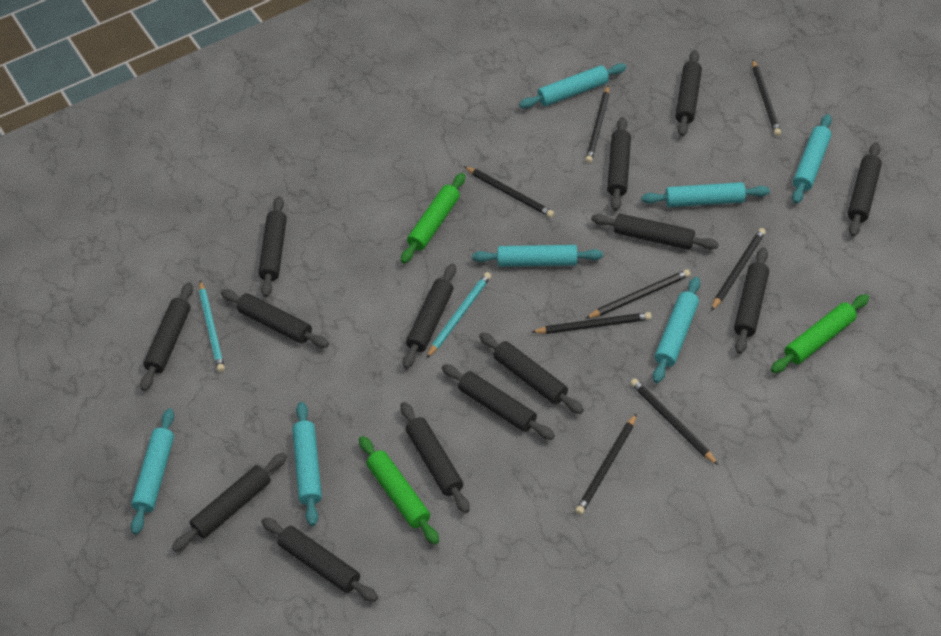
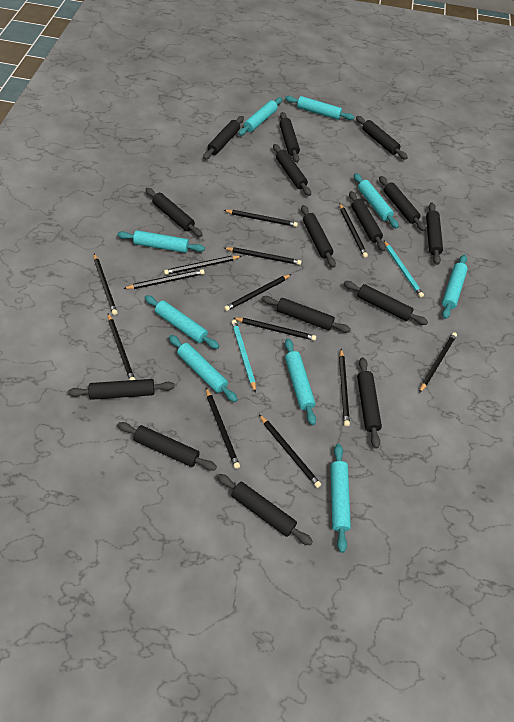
black pencil: [464,166,554,218] [532,312,652,334] [575,413,637,515] [585,85,610,163] [585,269,691,319] [630,378,718,465] [711,228,766,311] [752,60,781,136] = 8 -> [94,254,118,315] [108,313,135,380] [123,269,204,289] [164,256,241,275] [206,388,240,469] [224,210,298,227] [224,247,302,265] [224,274,291,311] [233,318,316,341] [259,414,321,488] [339,203,368,258] [339,349,350,426] [419,332,457,393] = 13
black rolling pin: [140,282,193,391] [172,453,287,552] [221,289,329,348] [258,196,287,297] [261,518,378,602] [400,402,470,513] [403,264,456,369] [442,364,555,440] [479,333,584,414] [591,214,719,250] [607,117,631,211] [675,50,702,137] [734,247,769,354] [848,142,882,237] = 14 -> [68,379,175,400] [117,422,217,471] [145,188,202,237] [203,116,244,160] [217,474,313,545] [261,296,351,333] [273,144,311,196] [280,112,300,163] [301,205,336,268] [344,281,428,325] [349,191,386,251] [356,116,408,160] [357,357,382,448] [379,176,426,231] [426,202,443,265] = 15
green rolling pin: [359,436,439,545] [401,173,465,264] [771,294,869,373] = 3 -> none = 0
turquoise rolling pin: [131,408,174,534] [292,402,322,526] [472,245,603,267] [519,63,627,108] [641,182,770,207] [653,277,700,383] [792,114,832,204] = 7 -> [117,230,205,253] [144,295,219,349] [169,335,238,402] [238,97,282,136] [285,96,354,120] [285,338,316,425] [330,444,351,553] [354,173,399,229] [442,255,468,319] = 9

